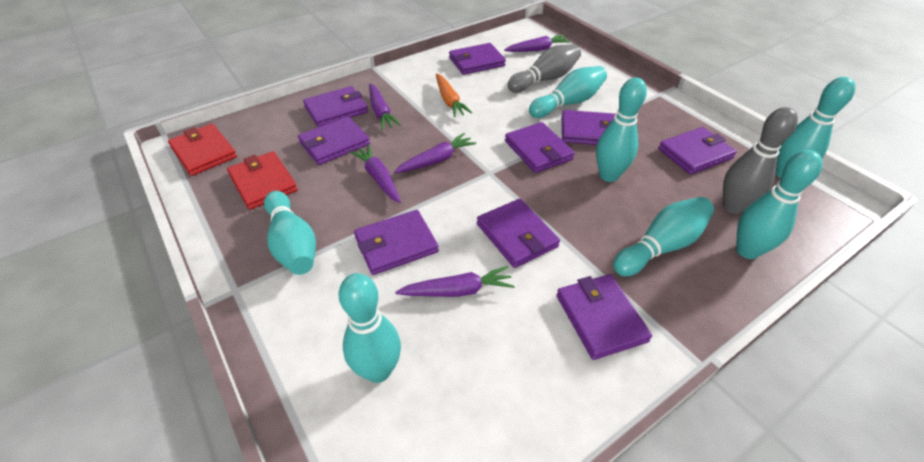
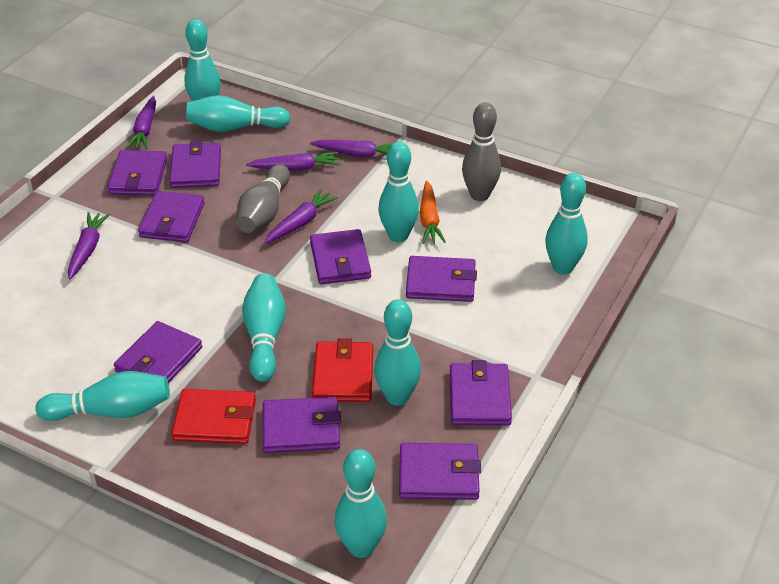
turquoise bowling pin: [264,191,316,275] [338,273,401,383] [529,66,607,118] [596,77,647,182] [613,197,714,276] [736,150,822,259] [776,77,855,178] = 7 -> [35,371,170,421] [185,19,221,101] [186,95,290,132] [242,273,286,382] [335,449,387,558] [374,300,421,406] [378,142,419,242] [545,173,588,275] = 8

